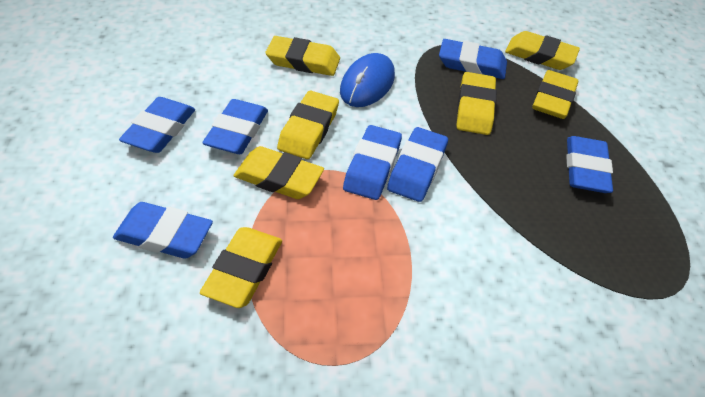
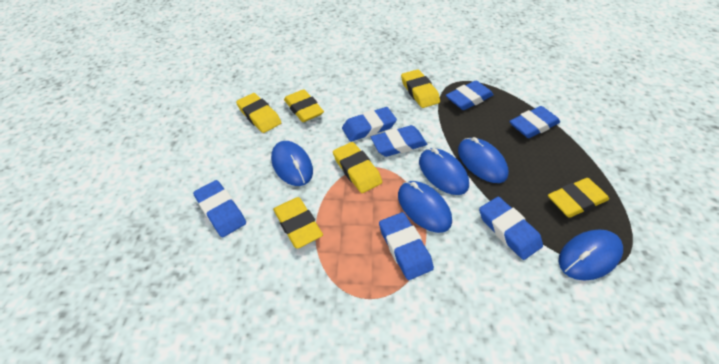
blue mouse: [340,53,395,107] = 1 -> [271,141,313,186] [398,181,452,233] [419,148,469,195] [458,137,509,183] [559,229,623,281] = 5
yellow eraser: [200,227,282,308] [234,146,324,199] [265,36,340,76] [277,91,339,159] [456,72,497,135] [505,31,580,70] [532,70,579,119] = 7 -> [236,93,281,133] [273,197,323,249] [284,89,324,122] [333,142,382,193] [401,69,440,108] [548,178,609,218] = 6

